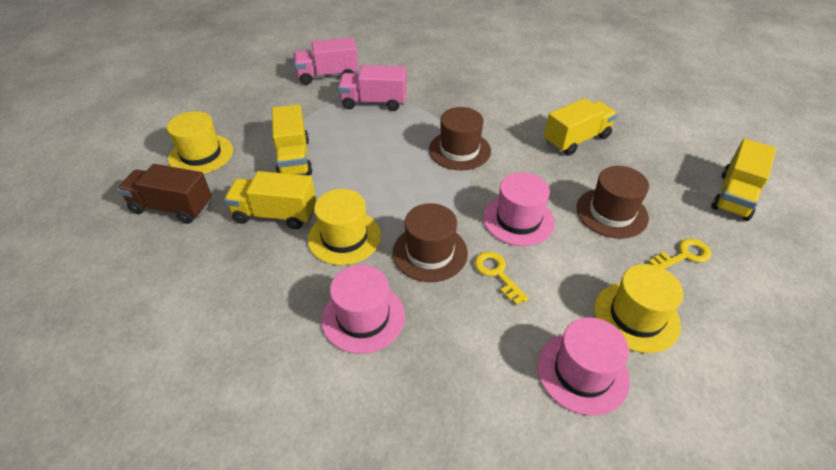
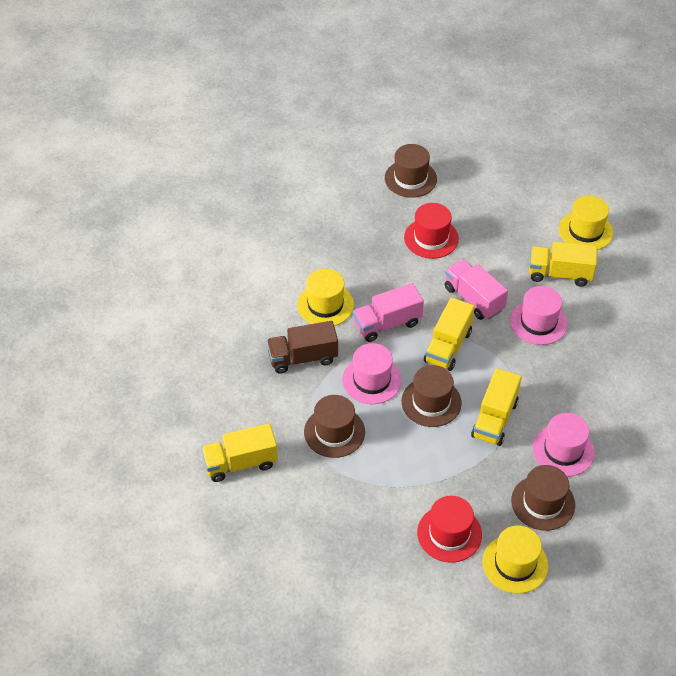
brown hat: [393,203,468,282] [429,107,491,170] [576,166,649,239] = 3 -> [304,395,365,458] [385,144,437,198] [401,365,462,427] [511,465,575,531] = 4
red hat: none = 0 -> [404,203,459,259] [417,496,482,563] = 2
yellow key: [475,252,529,305] [649,239,711,269] = 2 -> none = 0

